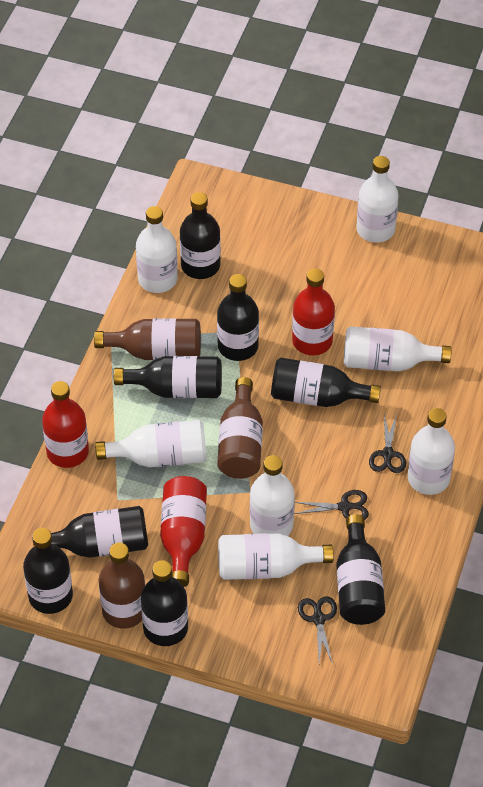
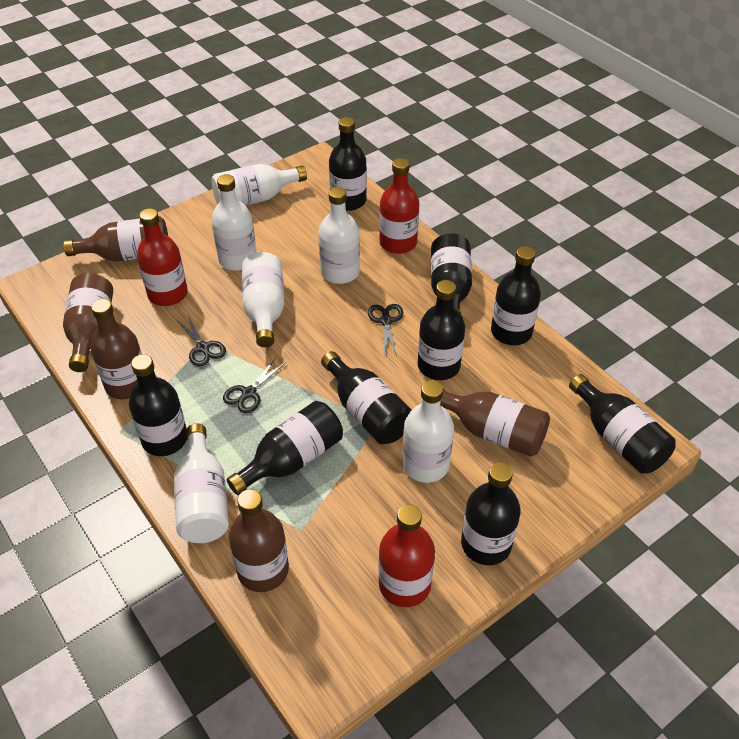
black bottle: [23,528,73,614] [33,506,148,558] [114,356,222,398] [141,560,188,646] [180,192,221,279] [217,274,259,361] [271,358,381,407] [337,514,385,625] = 8 -> [129,354,187,456] [226,401,343,495] [321,351,411,444] [329,117,367,211] [418,280,465,380] [431,233,472,314] [461,462,521,565] [491,246,541,345] [569,374,676,474] = 9
brown bottle: [94,318,201,360] [99,543,145,629] [217,377,263,479] = 3 -> [63,216,168,262] [63,273,113,372] [90,299,142,399] [229,489,289,592] [440,389,550,457] = 5
white bottle: [95,420,207,467] [136,206,178,293] [218,533,334,580] [250,455,295,536] [344,326,451,371] [356,156,399,243] [408,408,455,495] = 7 -> [174,424,229,543] [211,164,307,206] [211,174,257,271] [242,252,285,347] [318,187,360,284] [402,380,454,483] = 6

